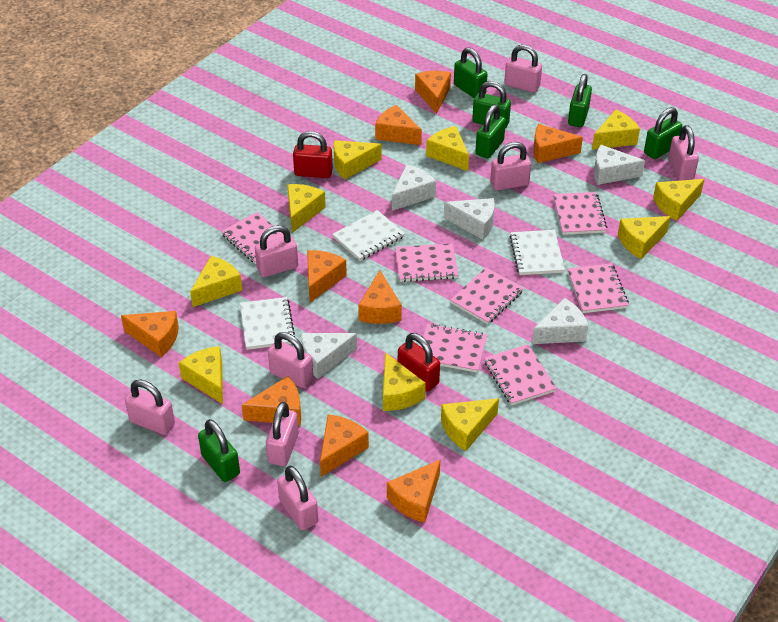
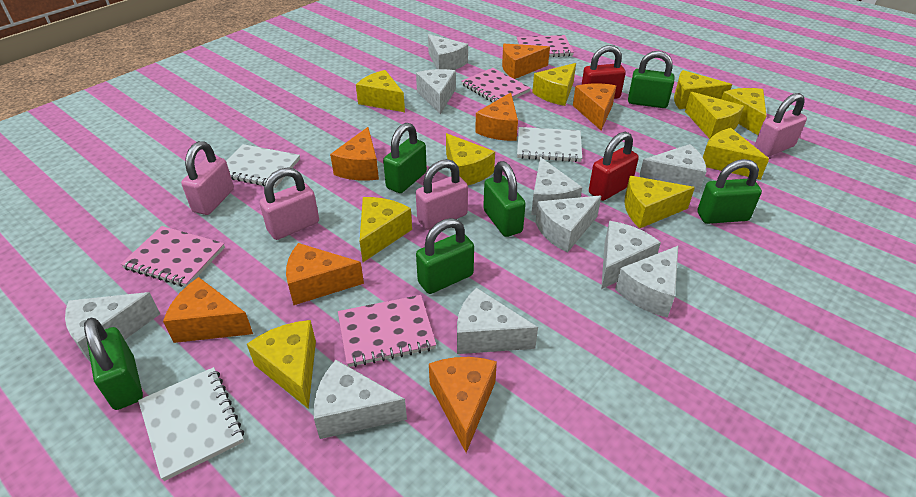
orange cheese: [121,311,179,357] [242,376,301,425] [307,250,347,303] [320,415,369,477] [358,270,402,324] [375,105,422,145] [387,460,440,523] [415,71,451,114] [533,124,583,163] = 9 -> [163,277,253,343] [286,243,364,305] [330,127,379,181] [429,357,497,453] [475,92,518,141] [502,44,550,79] [573,83,616,130] = 7
pink notebook: [221,212,284,264] [395,243,458,282] [420,323,487,373] [450,267,524,324] [484,344,557,405] [553,192,607,235] [568,263,629,313] = 7 -> [121,226,225,287] [338,295,436,367] [461,68,530,102] [517,35,574,57] = 4
pink padlock: [125,380,175,435] [255,225,298,277] [266,402,299,466] [268,332,313,388] [277,466,318,530] [490,142,531,191] [504,45,542,93] [668,125,699,181] = 8 -> [181,141,234,215] [259,167,319,240] [416,159,468,230] [754,93,807,157] = 4
white cheese: [301,333,357,379] [392,164,436,211] [444,198,495,240] [532,298,588,344] [594,145,645,185] = 5 -> [65,292,160,363] [314,360,407,439] [416,69,456,114] [428,34,468,70] [457,288,538,354] [531,157,582,215] [535,196,601,253] [601,221,661,289] [615,246,678,318] [639,144,706,193] = 10

